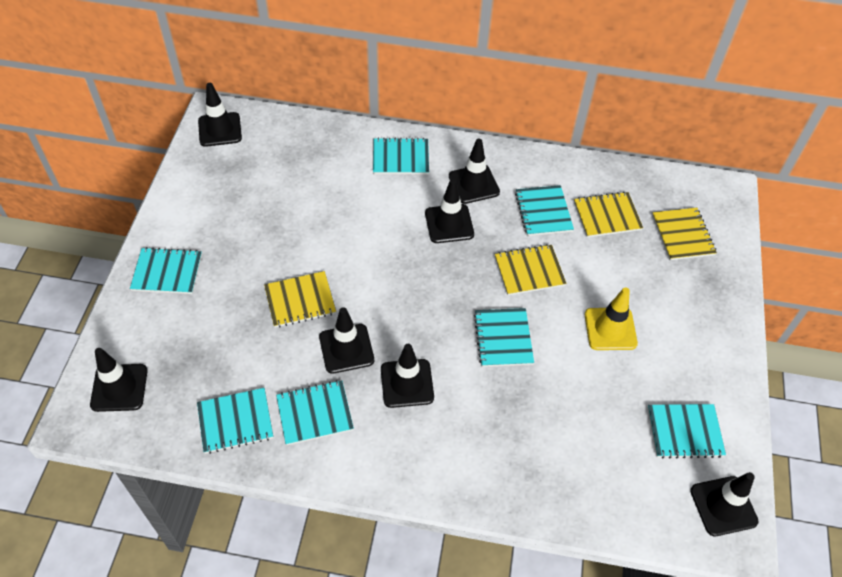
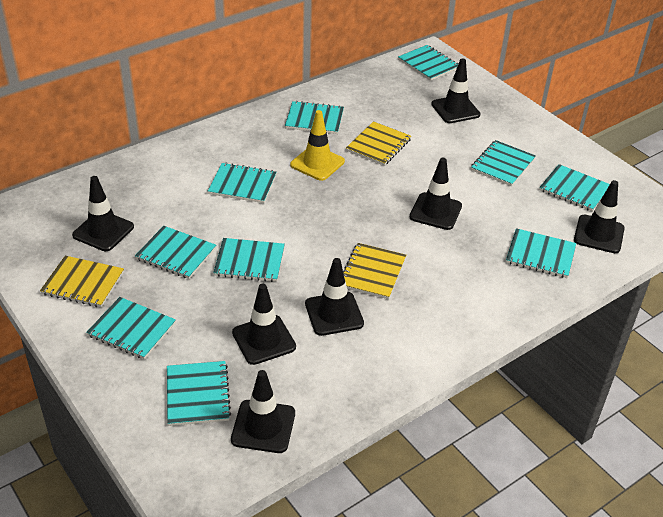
turquoise notebook: [130,247,202,294] [197,388,273,454] [276,380,354,445] [373,137,429,174] [474,308,534,367] [515,185,574,236] [647,404,726,459] = 7 -> [86,297,176,359] [135,226,216,279] [167,361,231,426] [208,163,277,203] [213,238,285,282] [285,101,344,134] [398,45,458,81] [471,140,536,186] [506,228,576,278] [540,164,610,211] = 10
yellow notebook: [264,271,336,328] [495,244,567,295] [574,192,643,237] [652,208,717,260] = 4 -> [40,256,124,307] [343,243,406,299] [346,121,411,166] = 3

